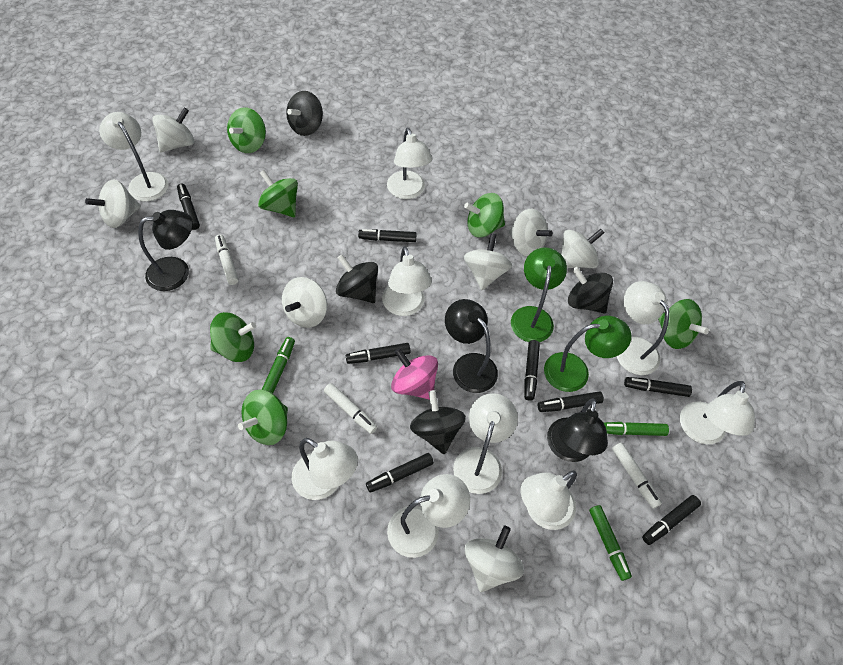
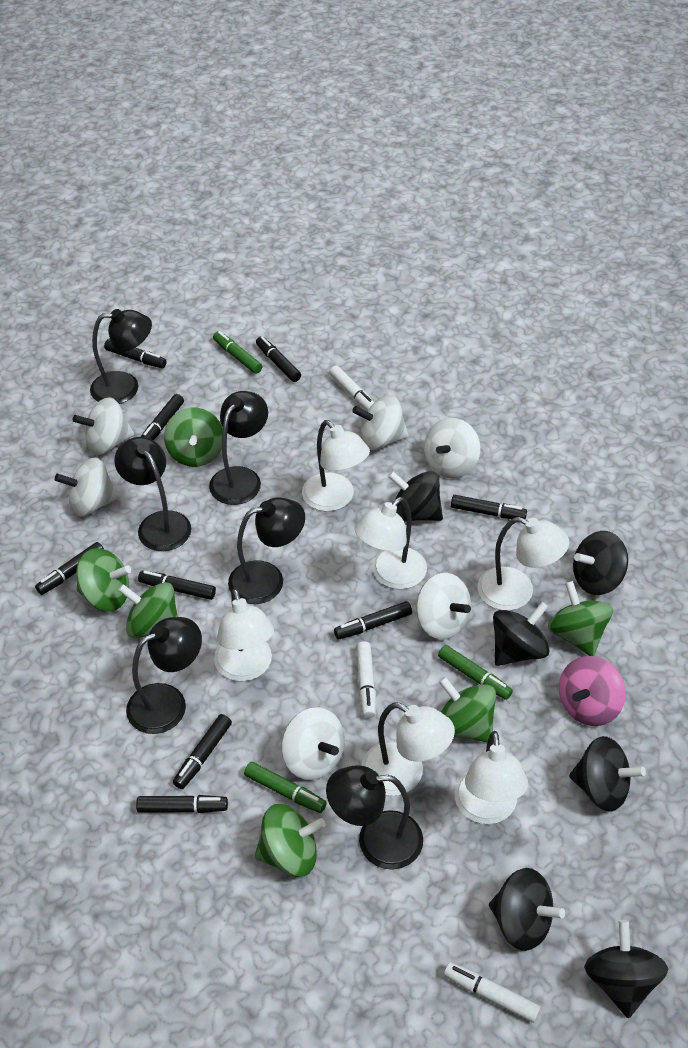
black lamp: [138,210,193,291] [445,299,498,393] [547,399,608,462] = 3 -> [90,309,152,404] [114,437,191,551] [126,617,202,734] [209,391,268,505] [228,497,305,604] [326,765,423,870] = 6
black marker: [177,184,200,230] [346,343,410,364] [358,229,417,242] [366,453,434,493] [524,340,540,401] [538,391,604,412] [624,377,692,397] [642,495,701,545] = 8 -> [35,542,104,595] [104,339,167,368] [136,795,228,813] [138,571,216,600] [141,394,184,440] [173,714,232,789] [256,336,301,382] [334,601,412,639] [451,495,527,519] = 9
black spinning top: [286,91,323,136] [336,255,378,303] [410,390,466,454] [568,267,613,314] = 4 -> [388,471,443,522] [489,868,565,951] [493,602,550,666] [569,736,646,812] [573,531,628,595] [584,920,668,1018] = 6
green lamp: [511,248,567,342] [544,316,631,392] = 2 -> none = 0
white lamp: [99,112,168,201] [292,438,358,500] [382,246,432,316] [387,128,433,199] [387,474,470,558] [453,393,518,494] [521,471,577,530] [617,281,669,375] [680,381,755,444] = 9 -> [214,588,274,681] [302,420,370,511] [355,497,427,589] [362,702,455,796] [454,731,528,824] [477,517,569,611] = 6
white spinning top: [85,179,141,228] [152,108,194,152] [282,277,327,328] [464,233,512,290] [465,526,524,592] [509,209,553,257] [561,229,604,268] = 7 -> [55,457,120,517] [72,397,134,455] [281,707,345,780] [352,395,409,450] [416,573,471,640] [424,418,480,478] = 6

